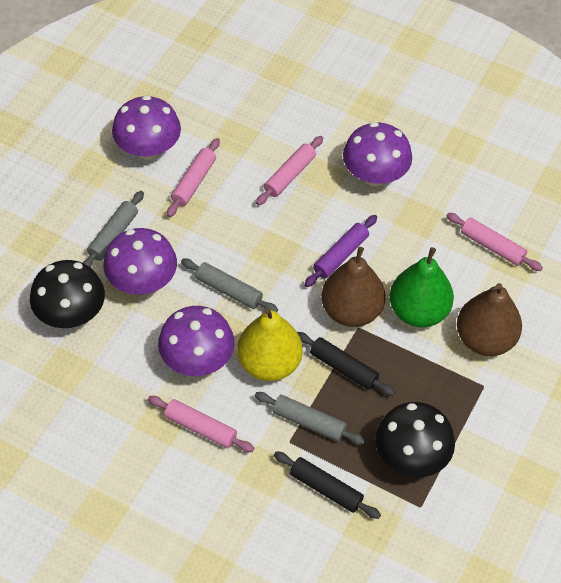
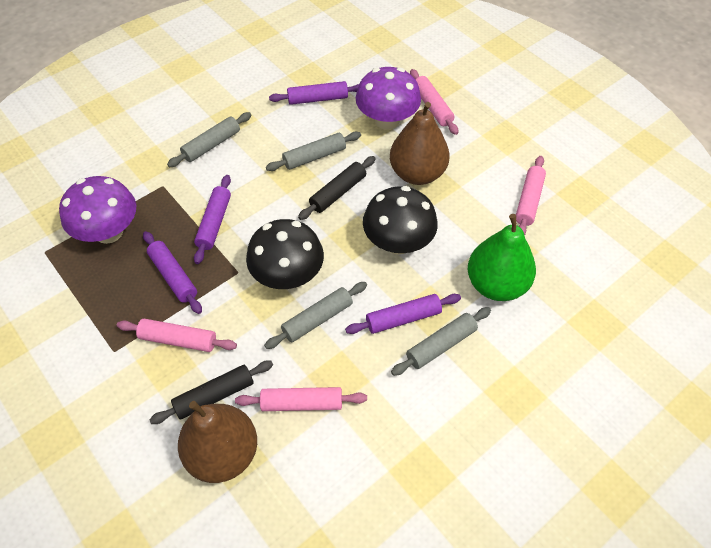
grey rolling pin: [83,191,144,267] [181,259,278,312] [255,392,365,444] = 3 -> [167,112,251,167] [264,282,367,349] [266,132,361,171] [391,307,491,376] = 4
purple mushroom: [103,228,177,295] [112,95,181,160] [158,306,234,376] [343,122,412,186] = 4 -> [59,176,136,244] [356,67,421,130] = 2
purple rolling pin: [304,215,377,287] = 1 -> [143,231,202,314] [194,175,231,264] [269,81,359,105] [345,294,461,334] = 4
yellow pear: [237,308,303,381] = 1 -> none = 0

